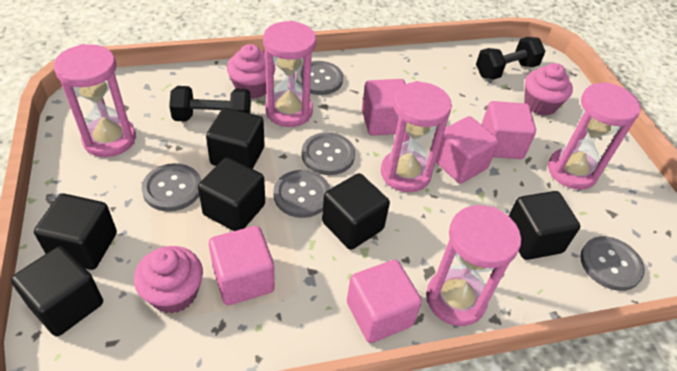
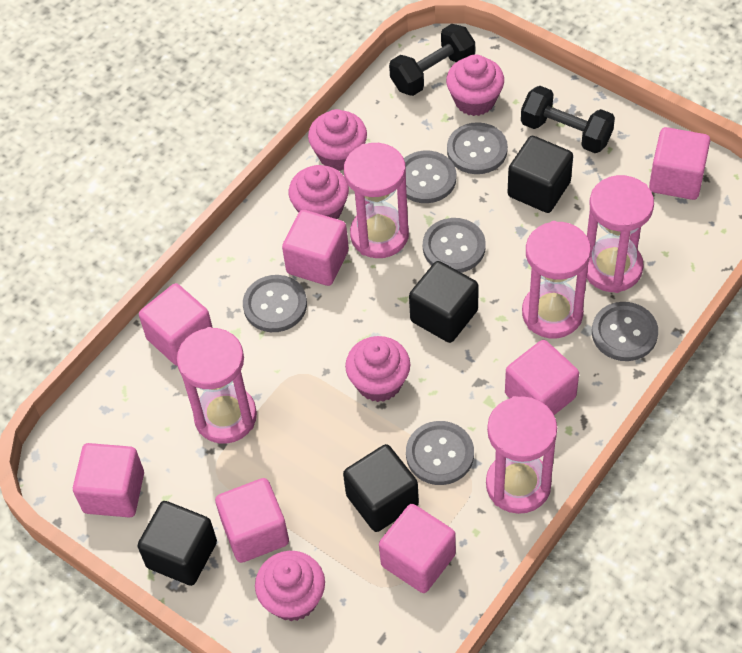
black cube: [11,246,103,336] [34,193,117,270] [198,157,265,231] [206,108,264,169] [322,173,390,250] [509,191,580,260] = 6 -> [138,501,217,586] [343,444,419,532] [409,261,479,343] [507,136,573,213] = 4
grey button: [142,163,201,212] [273,170,330,218] [296,61,343,95] [302,132,355,175] [580,236,645,291] = 5 -> [243,275,307,332] [404,150,456,203] [406,421,474,485] [423,218,486,273] [447,122,508,174] [592,302,658,361] = 6
pink cube: [209,226,275,305] [347,260,422,343] [362,79,406,136] [436,116,499,184] [481,101,536,159] = 5 -> [73,443,144,518] [139,283,213,366] [215,478,289,563] [282,210,349,286] [379,504,456,593] [505,340,579,415] [649,127,710,200] = 7
pink cupcake: [134,246,203,314] [227,44,276,99] [524,63,573,116] = 3 -> [255,551,325,621] [289,165,349,219] [308,109,367,171] [345,336,410,402] [446,54,504,116] = 5

